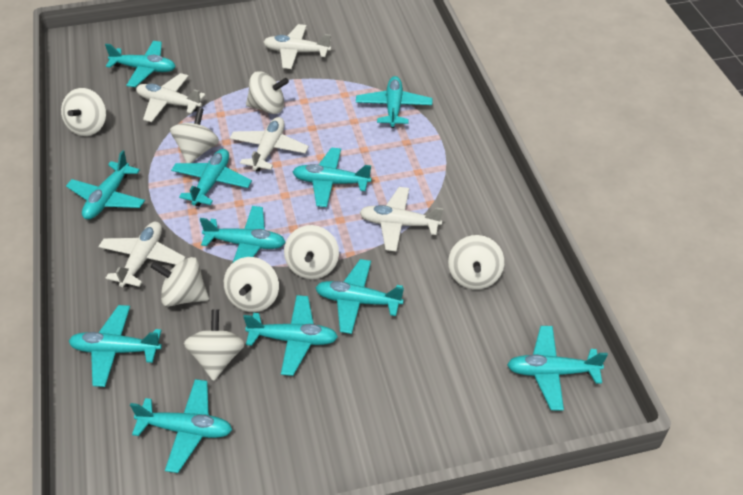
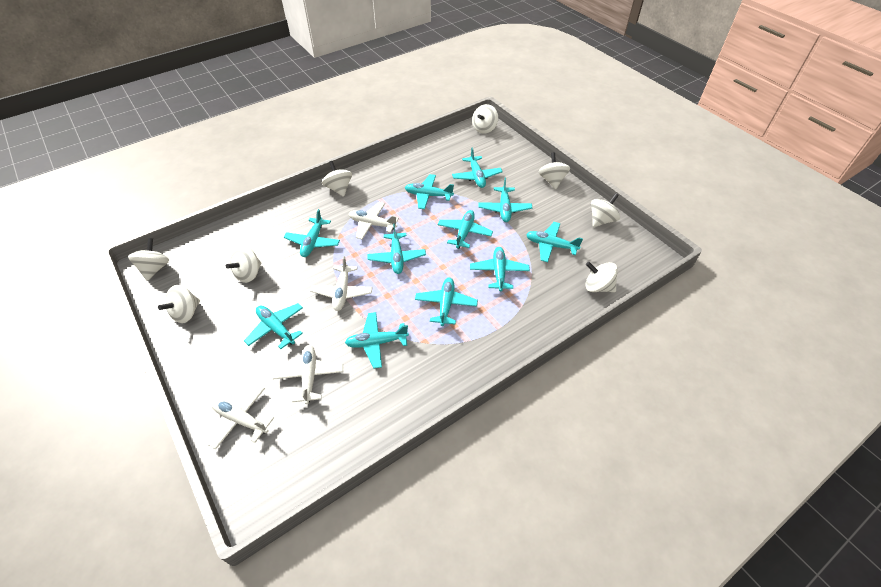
white plane: [98,222,186,287] [136,73,206,122] [230,117,309,172] [263,24,331,69] [359,187,443,252] = 5 -> [208,385,274,449] [273,345,343,404] [310,256,373,311] [349,202,399,239] = 4

